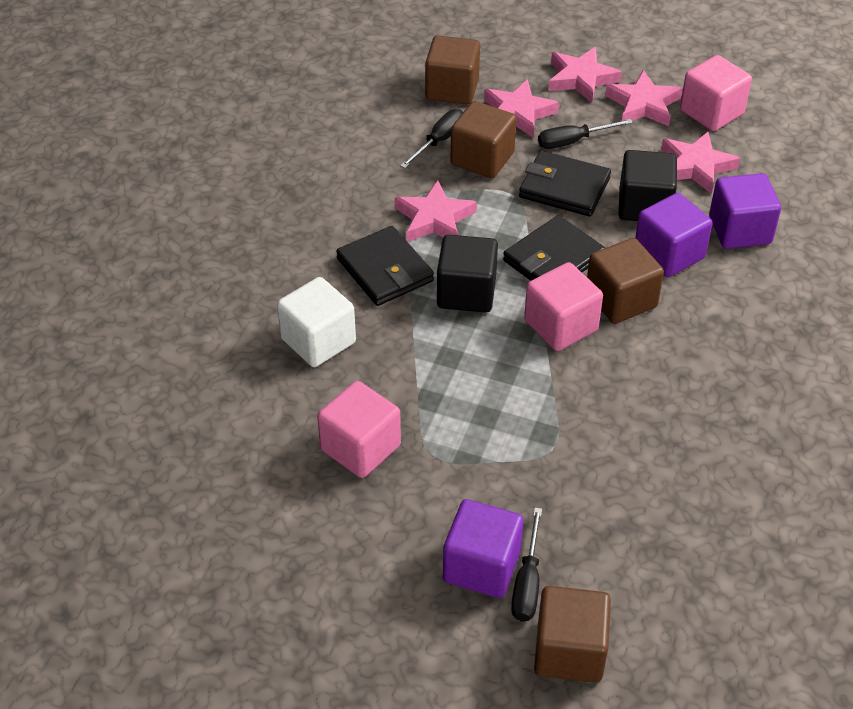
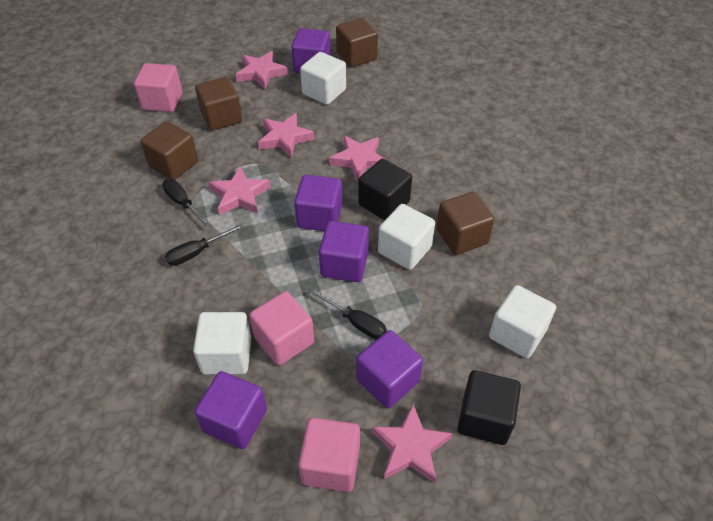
black wallet: [336,226,434,306] [503,215,605,281] [519,151,611,216] = 3 -> none = 0
purple cube: [443,499,523,598] [635,193,713,277] [709,173,781,249] = 3 -> [194,371,267,449] [291,28,331,73] [294,175,342,231] [319,221,369,282] [356,330,423,409] = 5
white cube: [277,277,356,367] = 1 -> [193,312,251,374] [300,52,346,105] [378,204,435,270] [489,285,556,358] = 4

